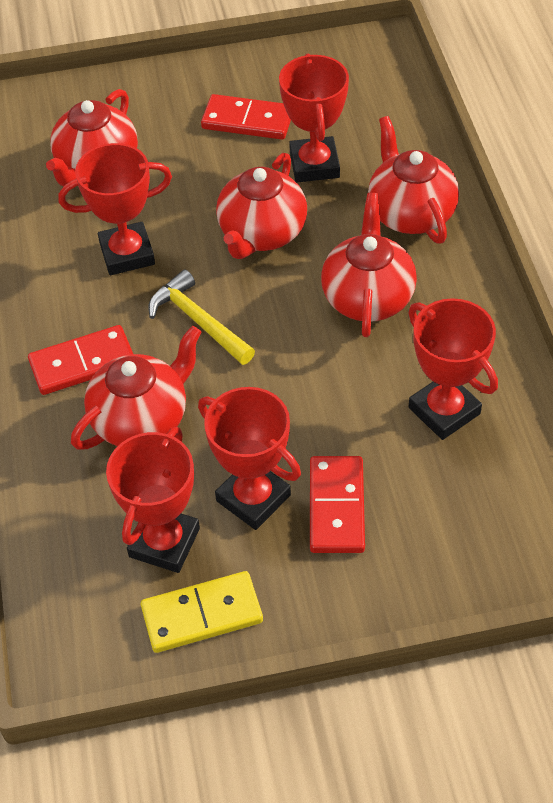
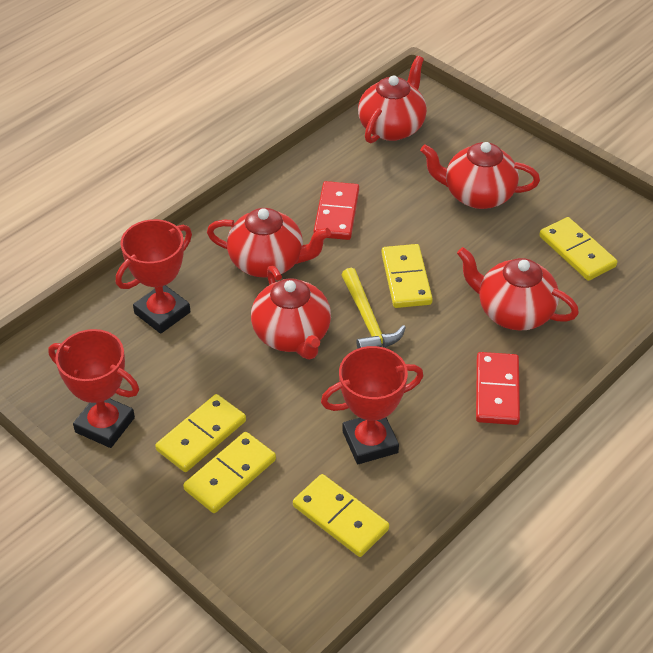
red domino: [28,325,133,395] [201,94,291,140] [310,456,365,553] = 3 -> [314,181,359,240] [476,352,520,425] = 2
red trophy: [58,143,172,275] [106,427,200,573] [198,387,301,530] [279,53,349,183] [408,298,498,440] = 5 -> [48,329,139,448] [116,219,192,334] [321,346,423,464] = 3
yellow domino: [141,571,263,653] = 1 -> [155,394,246,472] [183,432,276,513] [293,474,389,557] [382,244,433,308] [539,217,617,281] = 5

